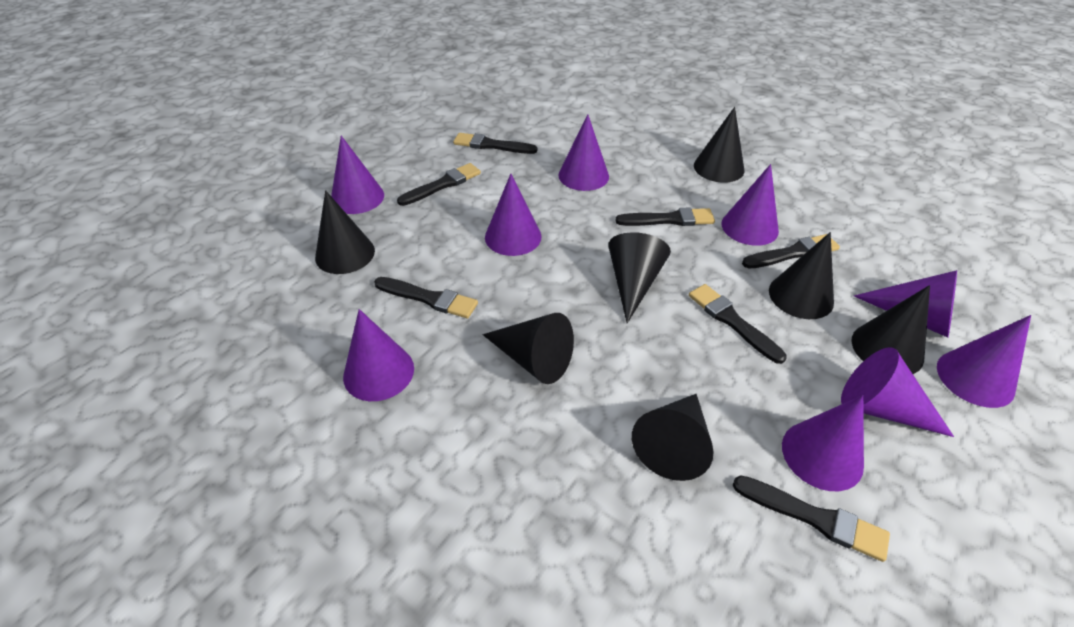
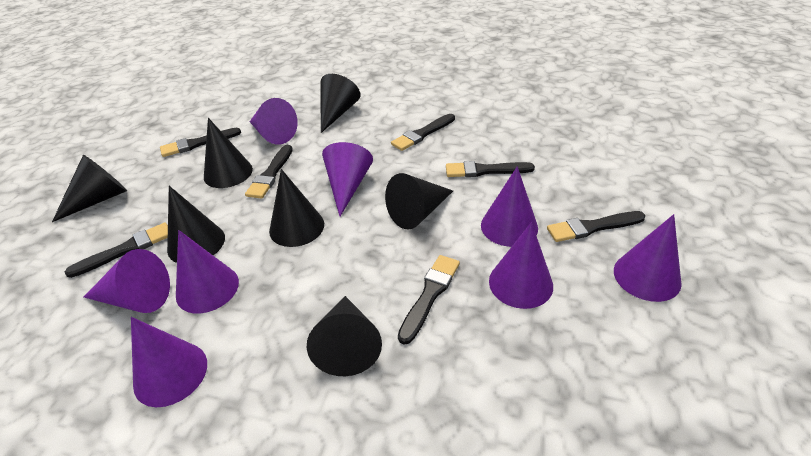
purple cone: [331,136,384,214] [343,309,414,401] [485,174,541,256] [558,115,609,191] [722,164,779,246] [782,395,864,491] [841,347,954,437] [854,270,957,338] [937,315,1031,408] = 9 -> [84,249,170,313] [131,317,207,407] [176,230,239,313] [250,98,298,145] [322,142,373,216] [481,166,538,247] [489,222,553,309] [614,214,682,302] = 8

